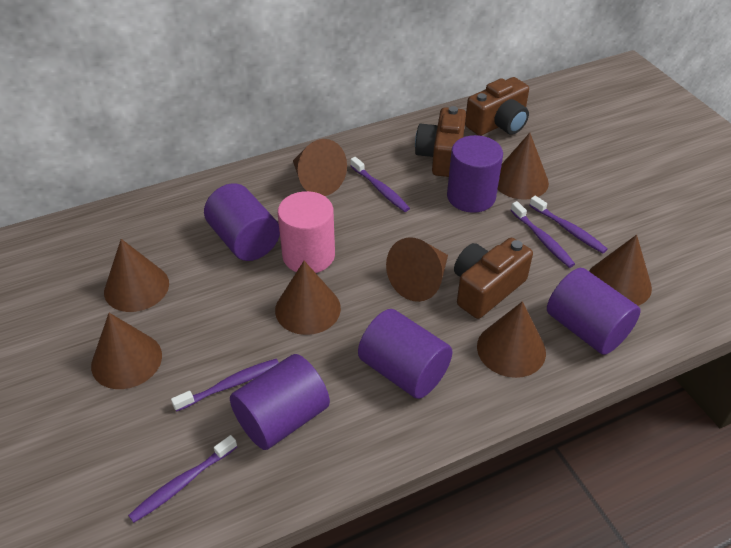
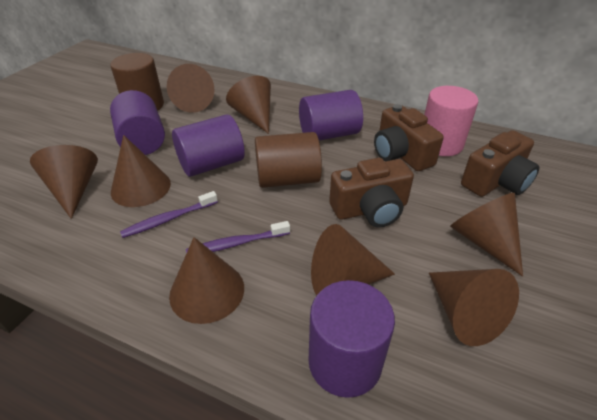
brown cylinder: none = 0 -> [110,53,164,111] [255,132,322,188] = 2
purple cylinder: [204,183,280,261] [230,354,330,450] [358,309,453,399] [447,135,503,213] [547,268,641,355] = 5 -> [110,90,165,155] [172,114,245,177] [299,90,363,141] [308,280,395,398] = 4
purple toothbrush: [128,435,237,523] [171,359,279,412] [350,157,410,212] [511,201,575,268] [529,196,608,253] = 5 -> [120,191,218,238] [186,221,290,253] = 2

